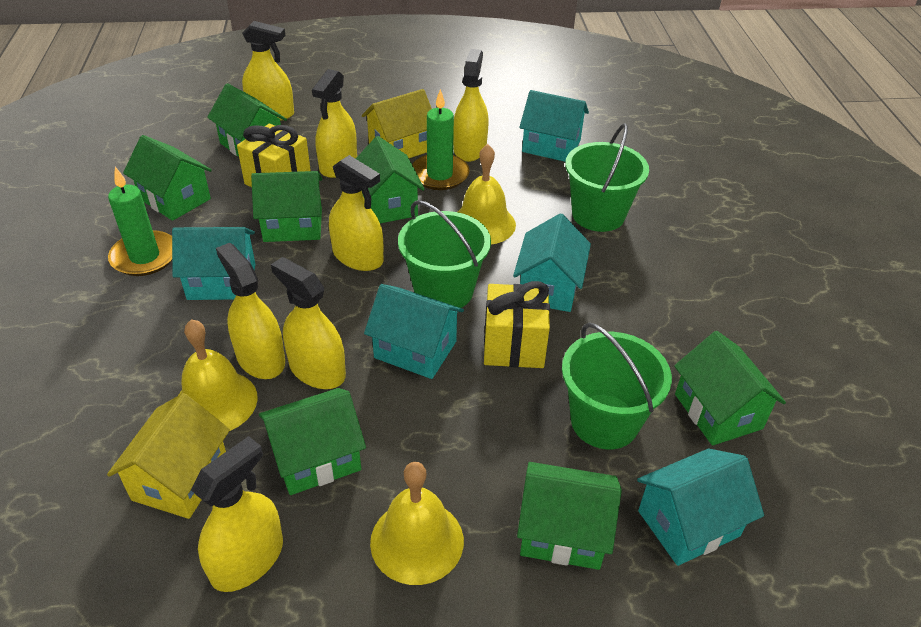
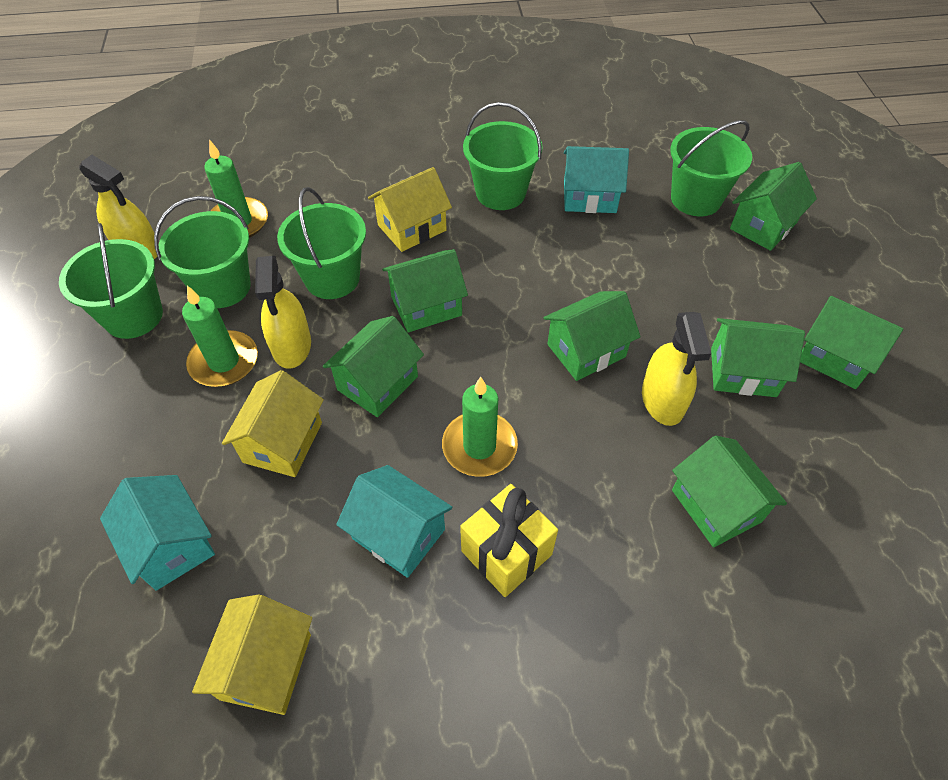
green bucket: [398,200,491,308] [562,322,672,449] [565,123,649,232] = 3 -> [59,223,163,339] [154,196,251,308] [277,187,366,299] [463,102,543,210] [670,120,752,216] = 5
green candle: [108,167,172,276] [412,89,470,190] = 2 -> [182,285,258,387] [204,139,268,238] [442,377,518,477] = 3
turquoise house: [172,227,256,300] [364,284,464,379] [513,213,591,312] [519,90,589,162] [637,449,764,566] = 5 -> [100,475,215,591] [336,465,452,578] [564,146,629,213] = 3
yellow bell: [178,319,258,431] [370,462,464,585] [458,144,516,245] = 3 -> none = 0
yellow gift: [237,123,311,187] [484,281,550,368] = 2 -> [460,484,558,597] = 1
yellow house: [107,393,230,519] [362,89,432,158] = 2 -> [192,594,312,715] [222,370,324,477] [368,167,452,252] = 3
yellow spray bottle: [191,436,283,592] [216,243,285,379] [242,21,294,121] [271,257,346,389] [312,69,357,178] [329,155,383,271] [453,49,489,162] = 7 -> [79,155,157,259] [255,256,311,369] [642,312,712,426] = 3

